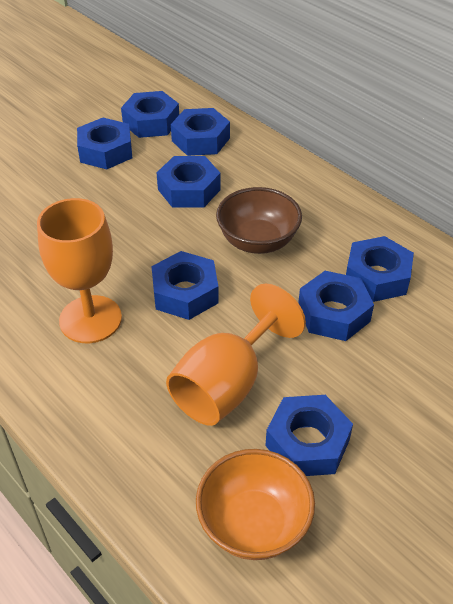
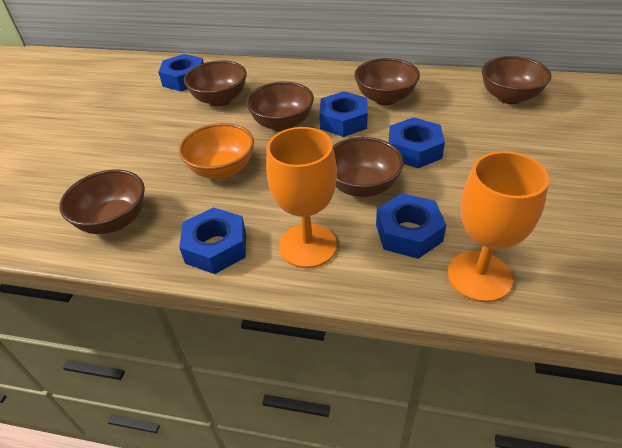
blue nut: [77,118,132,169] [121,91,179,138] [151,251,219,320] [157,156,221,208] [171,108,230,156] [265,395,353,476] [298,271,374,341] [346,236,414,302] = 8 -> [158,54,204,91] [179,207,246,274] [319,91,368,137] [376,193,446,259] [389,117,445,168] = 5
brown bowl: [216,187,302,254] = 1 -> [59,169,145,234] [184,60,247,106] [246,82,314,132] [333,137,404,197] [354,58,420,105] [482,56,552,104] = 6

